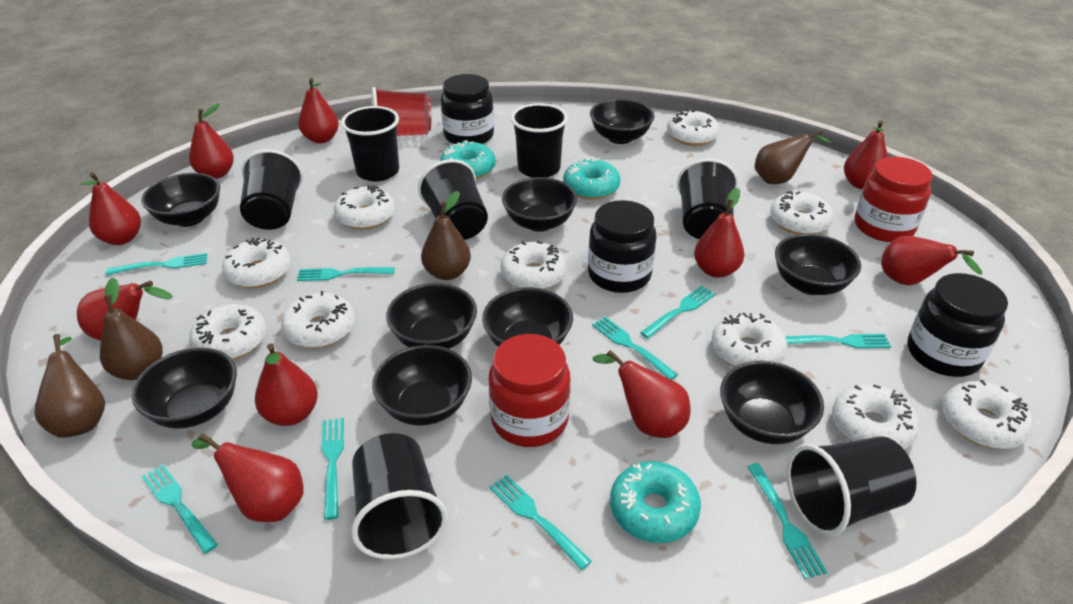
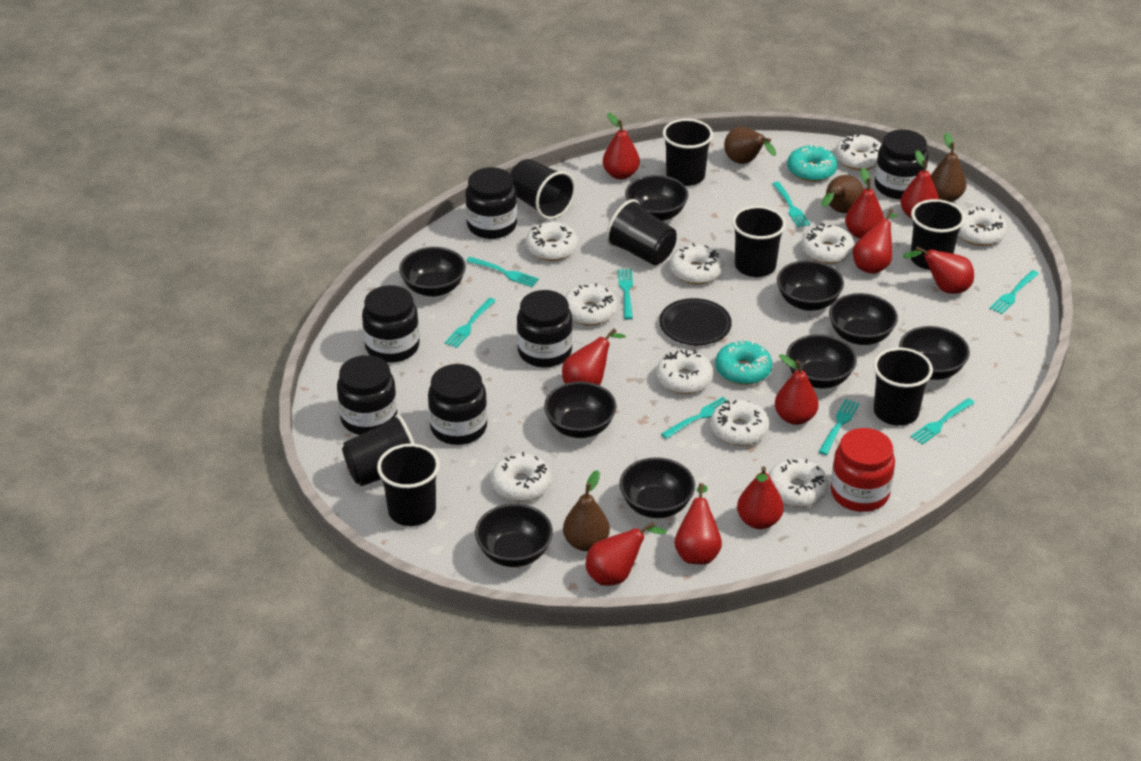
black cup: [240,149,303,230] [341,106,399,181] [351,433,448,559] [418,159,488,240] [511,103,568,178] [677,158,738,239] [786,436,917,537] = 7 -> [342,414,415,486] [377,444,440,526] [510,159,576,220] [606,199,677,265] [663,119,713,186] [732,206,786,277] [873,347,933,426] [911,199,965,270] = 8
black jar: [441,74,494,144] [588,200,656,293] [907,273,1008,377] = 3 -> [337,355,397,435] [362,285,420,363] [428,364,487,445] [466,167,517,239] [517,290,573,367] [875,130,928,199] = 6
black plate: none = 0 -> [659,298,732,345] = 1
red cup: [372,87,431,136] = 1 -> none = 0
red jar: [488,334,571,447] [855,157,933,242] = 2 -> [831,428,895,512] = 1
turquoise donut: [440,140,496,179] [563,158,620,200] [610,461,701,543] = 3 -> [715,341,772,385] [787,145,838,182] = 2
turquoise fork: [106,253,207,275] [141,464,218,554] [297,267,395,281] [322,418,344,520] [490,475,592,570] [592,317,678,380] [640,286,715,338] [747,463,827,579] [785,334,891,348] = 9 -> [445,298,496,348] [466,257,539,287] [618,269,633,320] [661,397,727,439] [772,182,810,227] [818,399,860,455] [911,398,975,445] [990,270,1039,314] = 8

